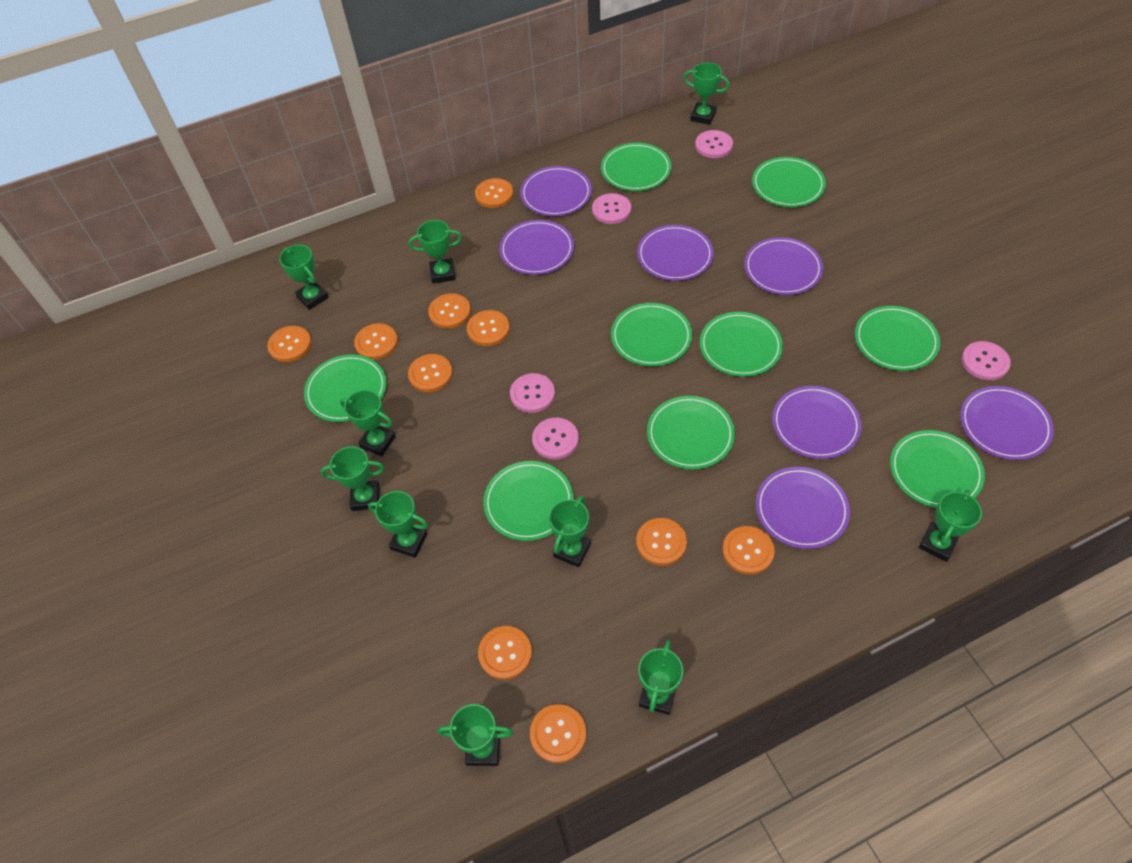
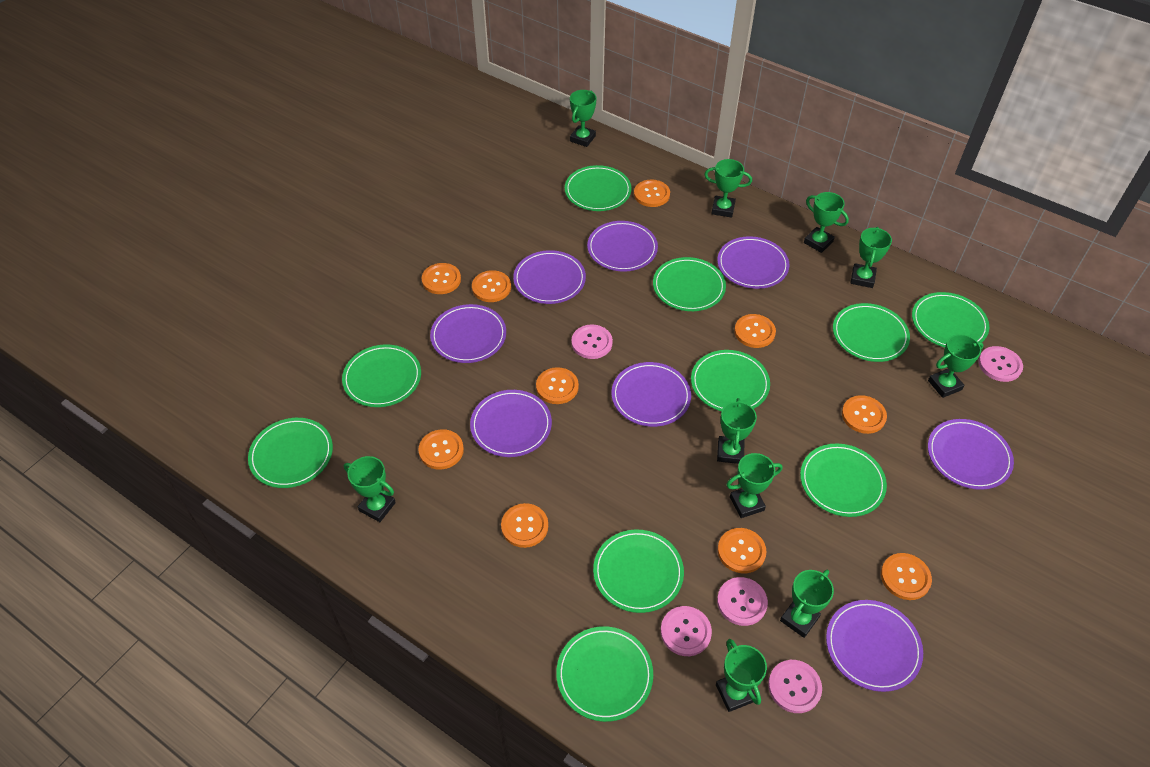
green plate: [304,354,386,422] [483,461,574,541] [601,143,671,191] [611,303,692,366] [647,396,735,469] [700,312,783,377] [752,157,826,207] [855,306,940,371] [890,430,985,508] = 9 -> [248,418,333,488] [342,344,421,407] [556,626,653,722] [565,165,632,211] [593,530,684,613] [653,257,726,311] [691,350,770,411] [800,444,887,517] [833,303,910,362] [912,292,989,348] = 10
purple plate: [499,220,574,275] [520,166,592,216] [637,225,714,281] [744,237,823,295] [756,467,850,549] [772,386,862,459] [960,386,1054,460] = 7 -> [430,304,506,363] [470,390,552,457] [513,250,586,304] [587,221,658,272] [611,362,691,427] [717,236,789,289] [826,600,923,692] [928,419,1014,490] = 8

